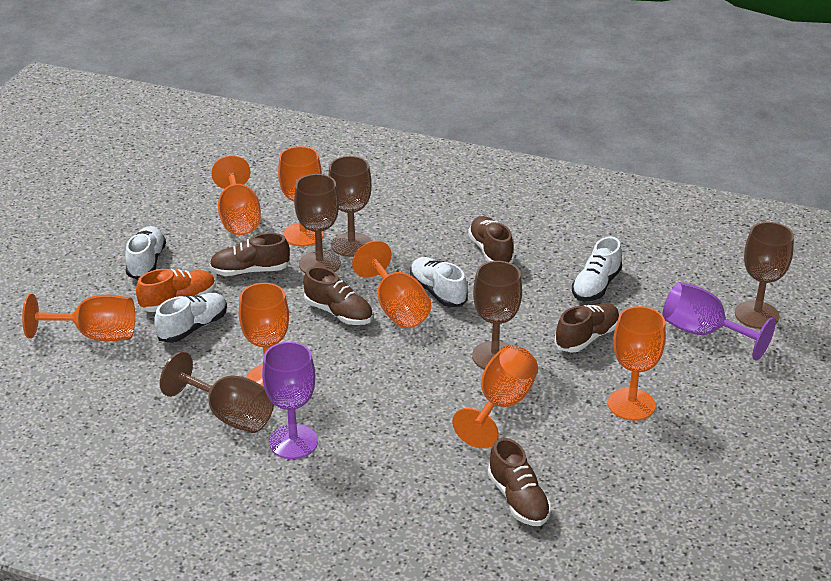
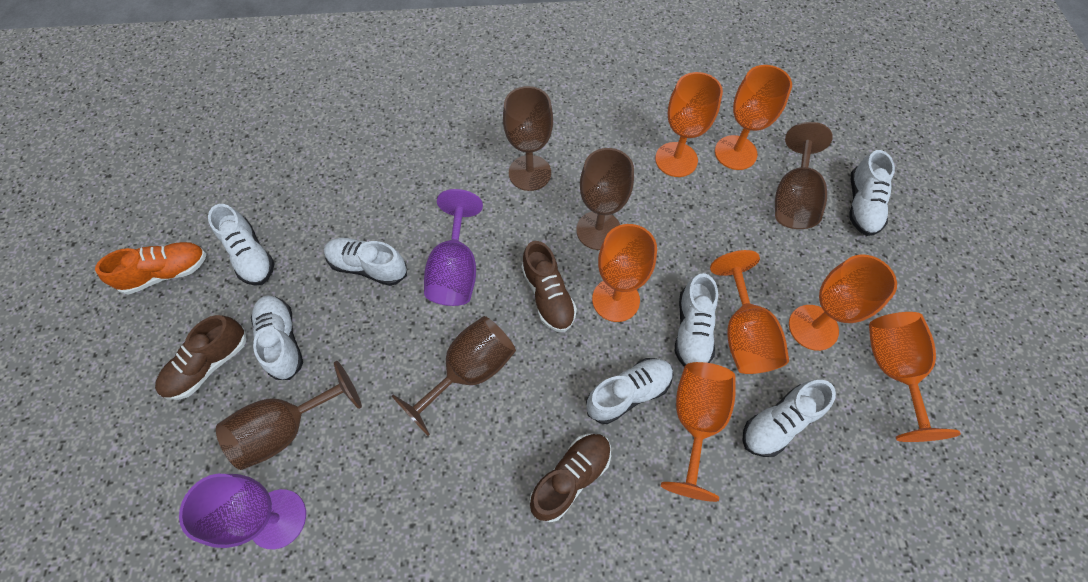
brown shoe: [209,233,290,276] [304,266,373,325] [468,216,514,263] [488,438,551,526] [555,303,619,353] = 5 -> [155,315,247,400] [521,241,577,332] [530,434,611,522] = 3
white shoe: [125,226,166,280] [154,293,227,343] [410,257,468,307] [572,237,622,301] = 4 -> [208,204,275,286] [251,295,303,380] [324,238,407,286] [586,358,674,424] [675,273,718,367] [742,380,836,457] [850,150,895,236] = 7

